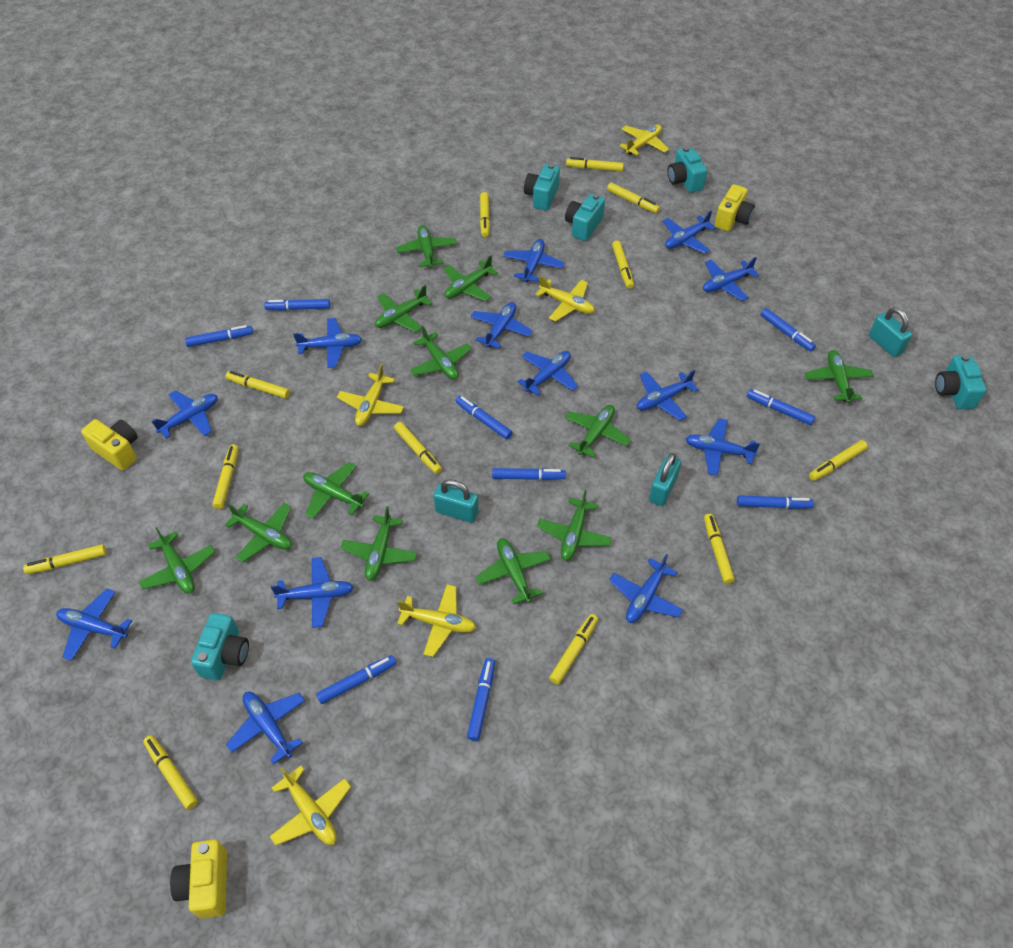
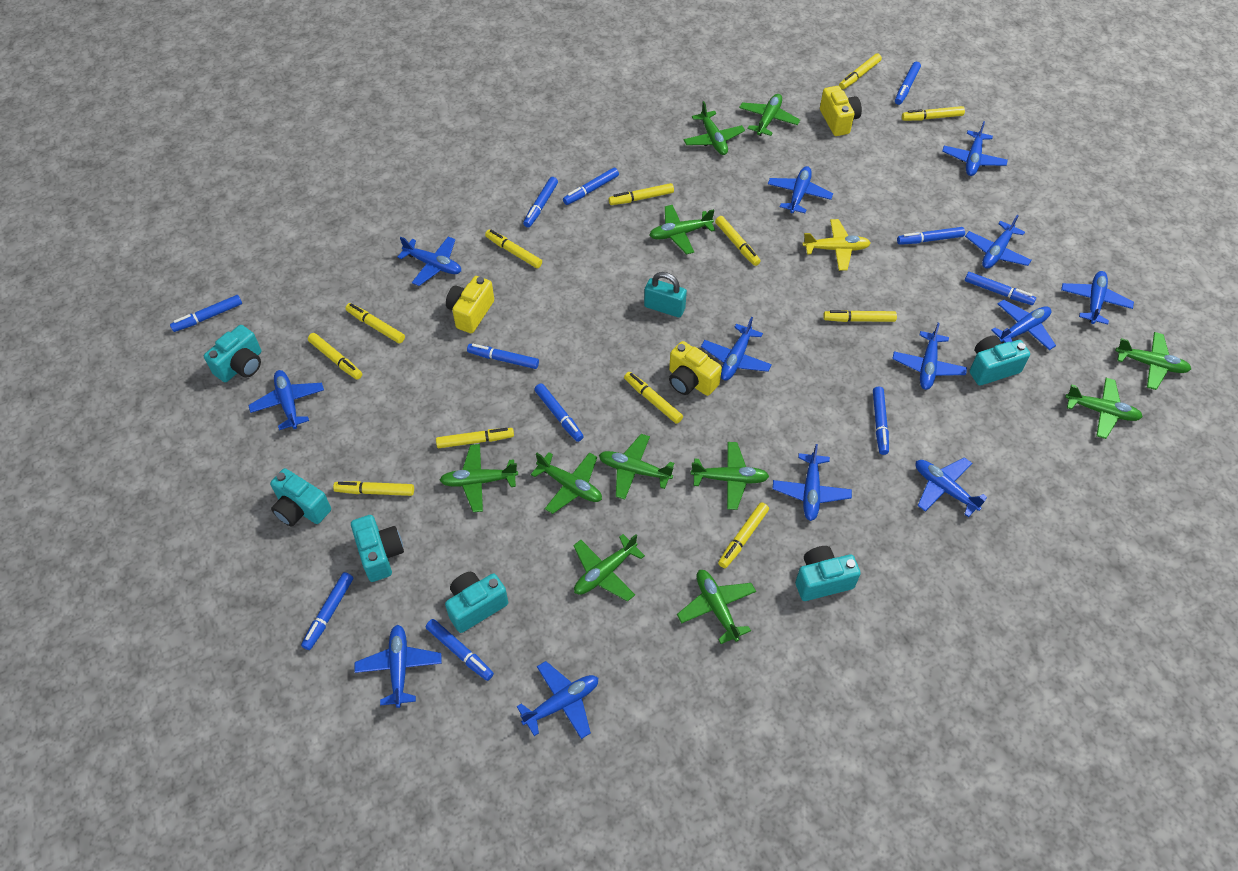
blue marker: [185,325,253,347] [264,299,330,311] [316,655,396,704] [455,396,512,440] [467,658,495,741] [492,468,566,480] [737,495,814,509] [747,389,815,425] [760,308,816,352] = 9 -> [170,295,242,332] [301,572,353,650] [426,619,494,681] [467,344,539,369] [523,177,558,228] [534,383,584,442] [563,168,619,205] [873,387,889,455] [895,62,921,105] [897,227,965,245] [965,272,1036,305] = 11
green plane: [139,527,215,594] [225,503,292,562] [303,462,369,519] [341,506,417,581] [375,285,432,332] [396,225,457,268] [410,326,472,380] [444,255,498,301] [476,538,551,604] [537,490,612,561] [565,405,631,458] [805,350,874,403] = 12 -> [440,444,518,512] [531,452,602,514] [573,534,645,602] [599,434,674,500] [649,205,715,255] [677,570,756,644] [684,101,745,155] [691,442,769,510] [739,94,800,136] [1065,378,1143,439] [1115,332,1191,390] = 11
turquoise camera: [191,613,249,681] [524,163,560,210] [565,194,605,241] [667,146,707,193] [935,354,987,409] = 5 -> [204,325,261,382] [270,468,331,527] [351,515,404,582] [445,572,508,633] [795,546,861,601] [969,335,1030,386] = 6
turquoise padlock: [434,479,479,523] [649,453,681,506] [869,307,912,357] = 3 -> [644,272,687,317] = 1
yellow plane: [270,766,351,845] [337,364,404,426] [397,584,476,657] [535,276,595,322] [619,124,669,155] = 5 -> [802,219,871,271] = 1

